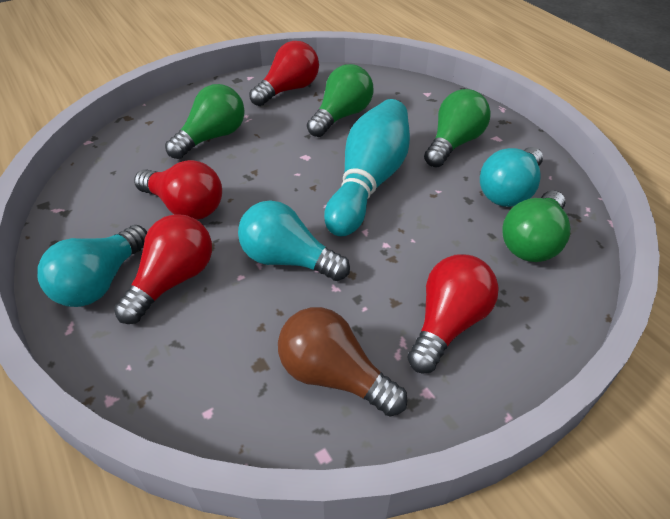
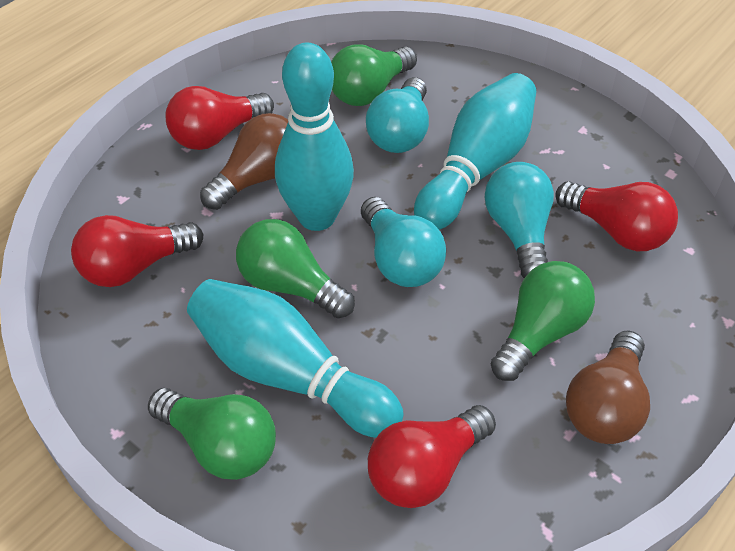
brown light bulb: [278,307,408,417] = 1 -> [200,113,288,210] [566,330,650,444] = 2
turquoise bowling pin: [324,99,410,236] = 1 -> [187,279,404,438] [275,43,354,231] [414,73,536,230] = 3

